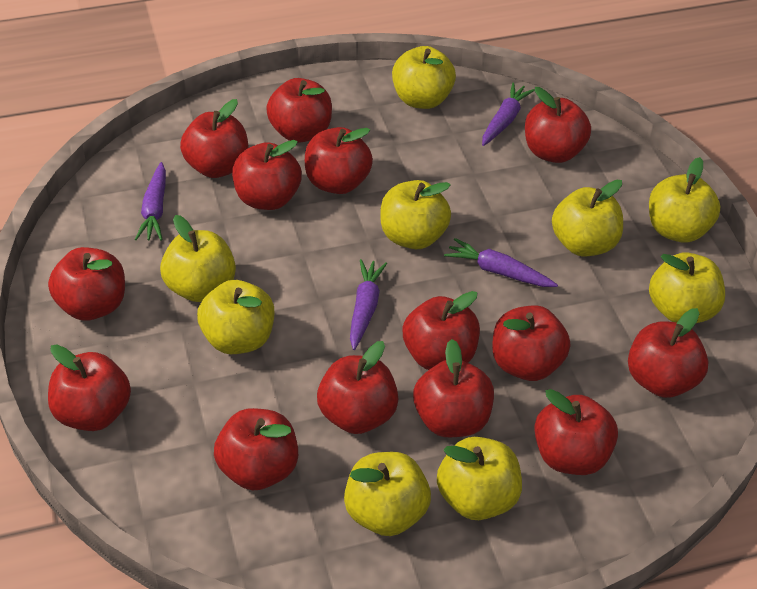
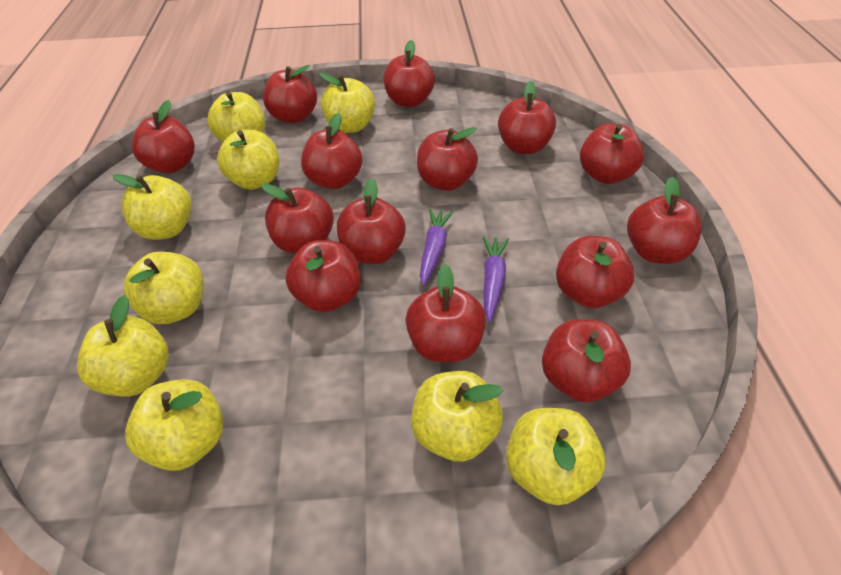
purple carrot: [135,162,166,241] [350,259,387,350] [444,238,558,287] [482,83,535,146] = 4 -> [420,209,454,286] [483,237,509,322] = 2

